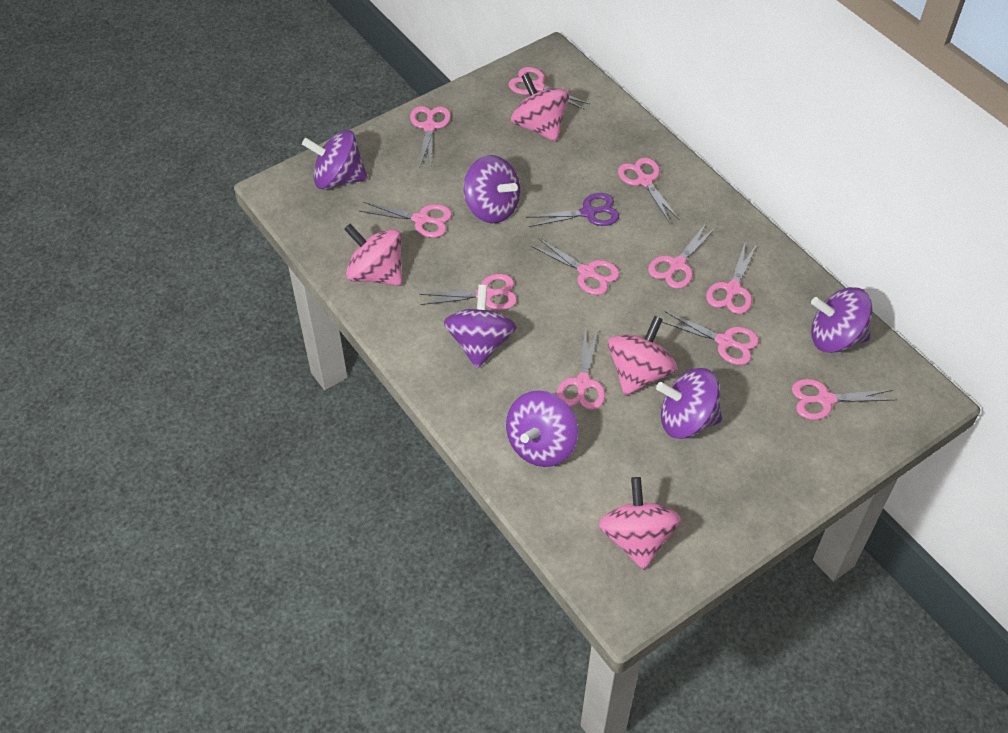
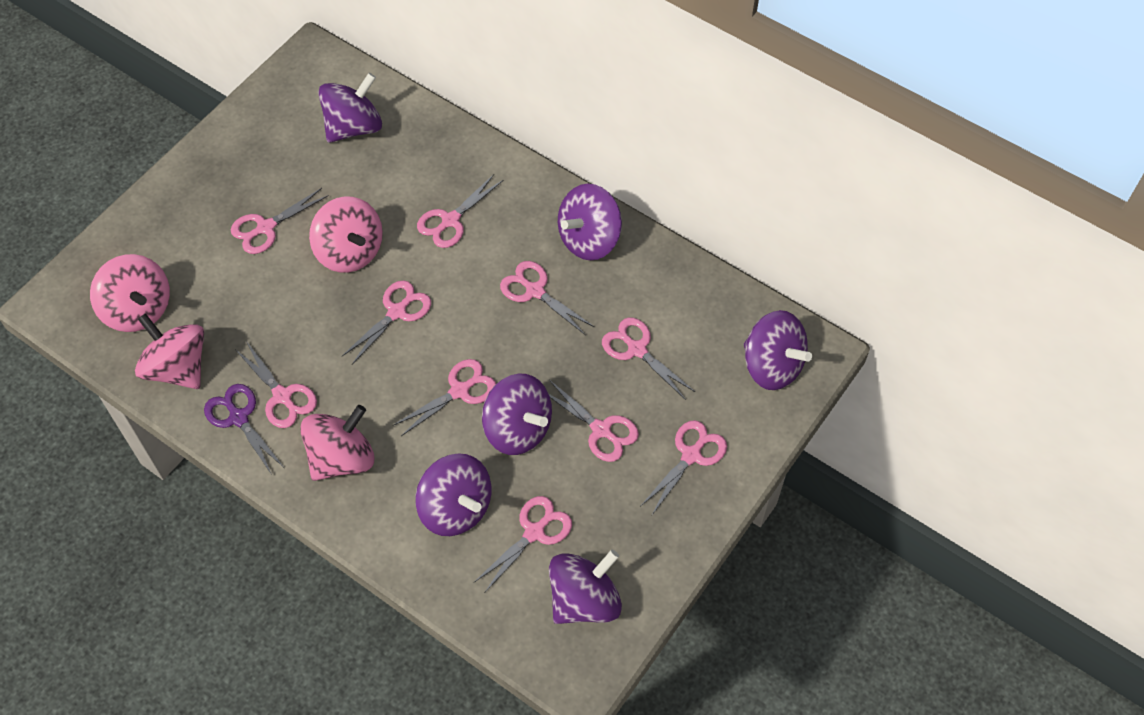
pink scissors: [359,202,452,238] [410,106,451,167] [419,274,517,310] [508,67,590,110] [531,238,620,295] [557,327,605,410] [618,157,680,223] [648,222,717,289] [662,311,759,365] [706,241,757,314] [792,379,896,420] = 11 -> [231,188,329,254] [235,341,317,428] [341,280,431,364] [394,359,496,436] [417,174,503,248] [474,496,572,592] [500,261,594,335] [549,380,639,462] [602,317,695,400] [641,420,727,515] = 10

